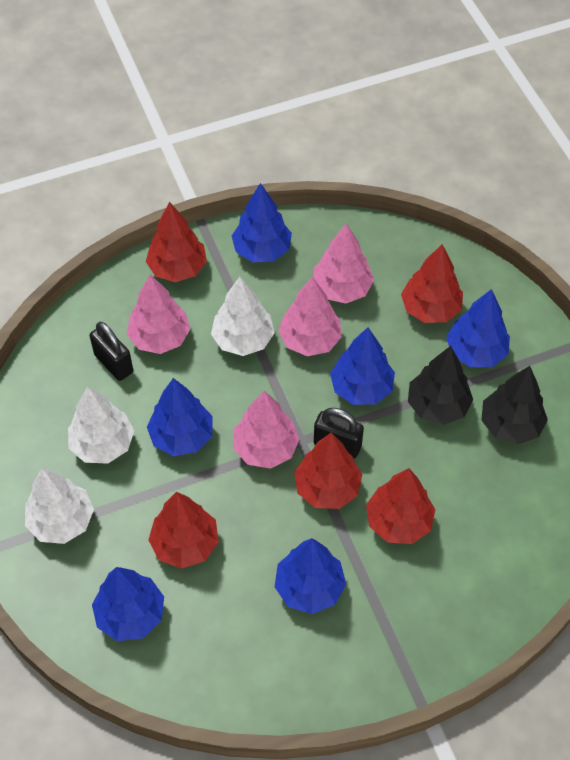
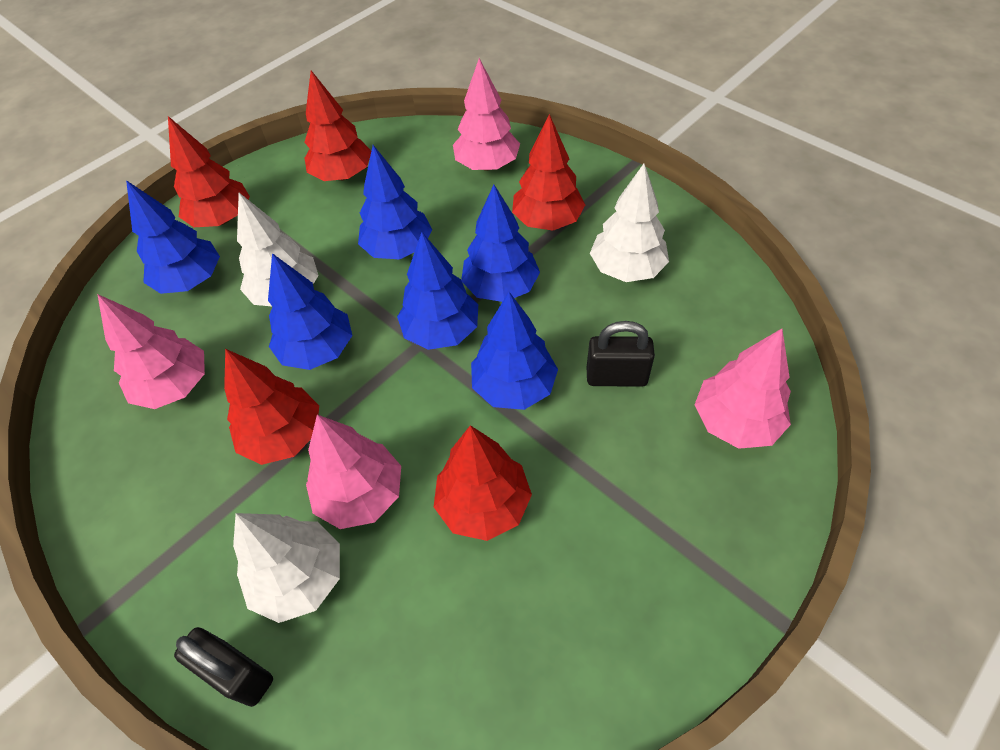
black tree: [408,346,473,425] [481,366,548,445] = 2 -> none = 0

